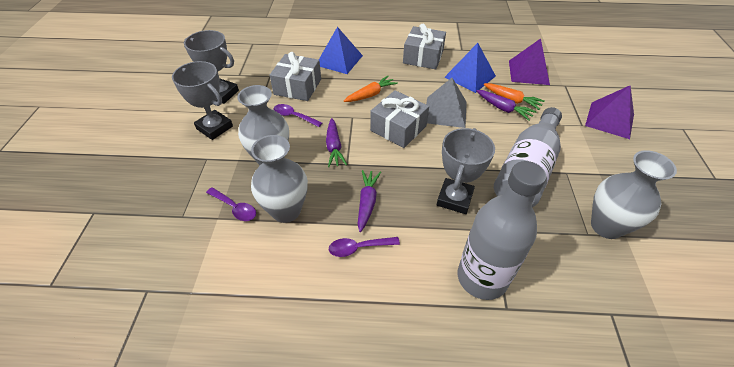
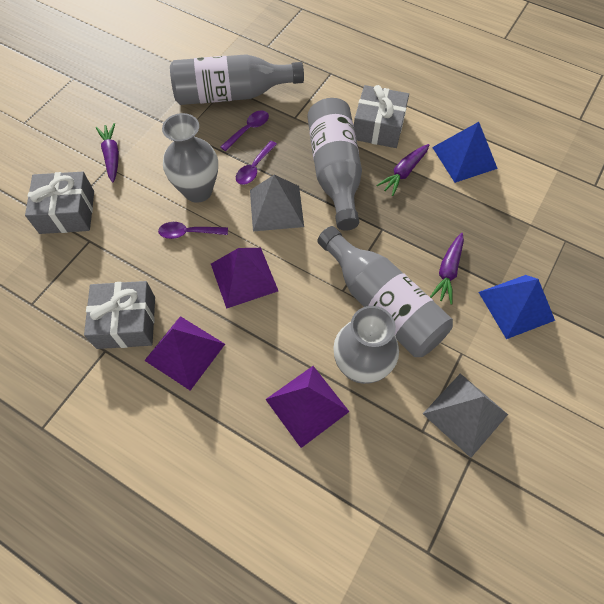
grey bottle: [458,161,546,300] [494,107,562,207] = 2 -> [170,54,304,105] [308,98,362,231] [317,226,453,357] = 3
grey pyramid: [426,78,467,128] = 1 -> [250,175,304,231] [423,373,508,458] = 2
grey trophy: [172,61,233,140] [184,30,239,104] [437,128,495,214] = 3 -> none = 0
grey vase: [237,85,289,165] [251,135,308,223] [591,150,677,239] = 3 -> [162,113,218,203] [333,306,399,384] = 2
orange carrot: [344,76,398,102] [483,83,545,110] = 2 -> none = 0
purple pyramid: [509,38,550,85] [585,86,634,139] = 2 -> [144,316,225,391] [211,248,278,309] [265,366,350,448] = 3

